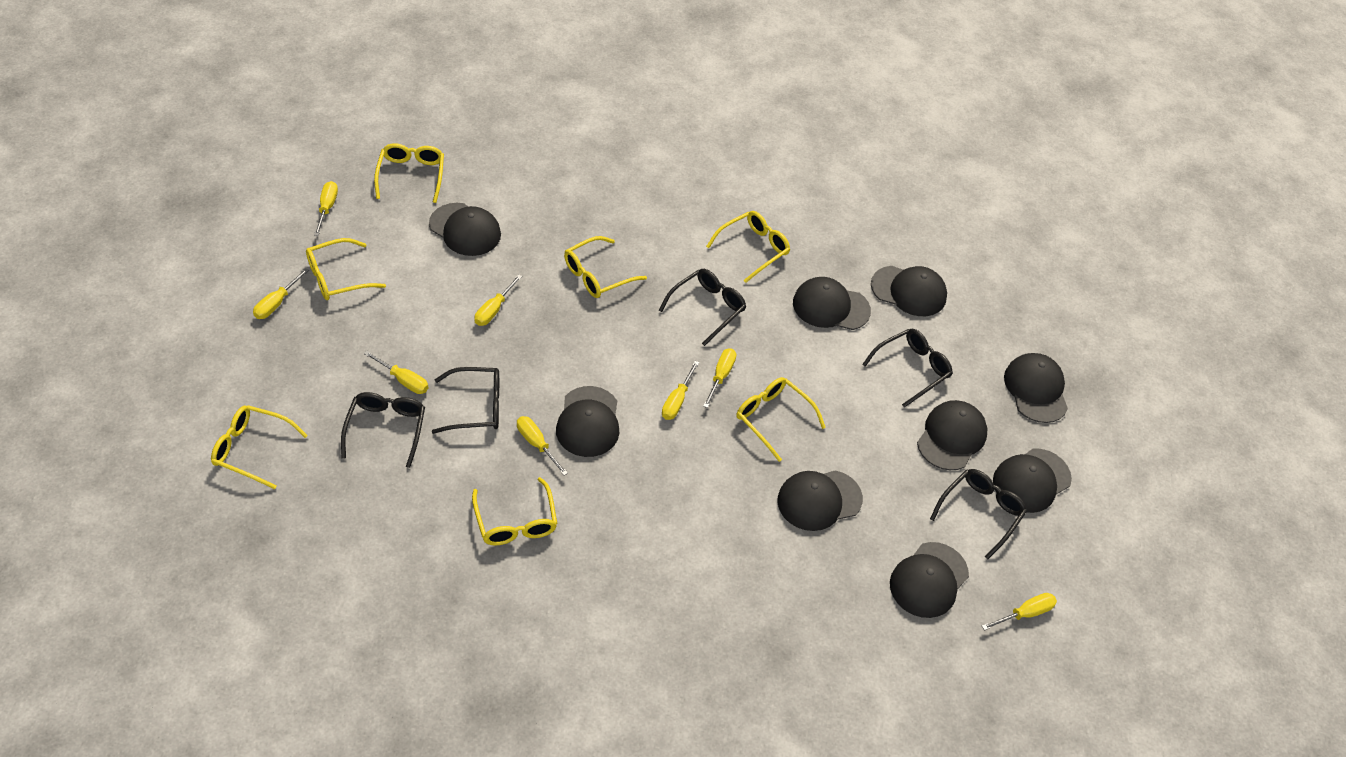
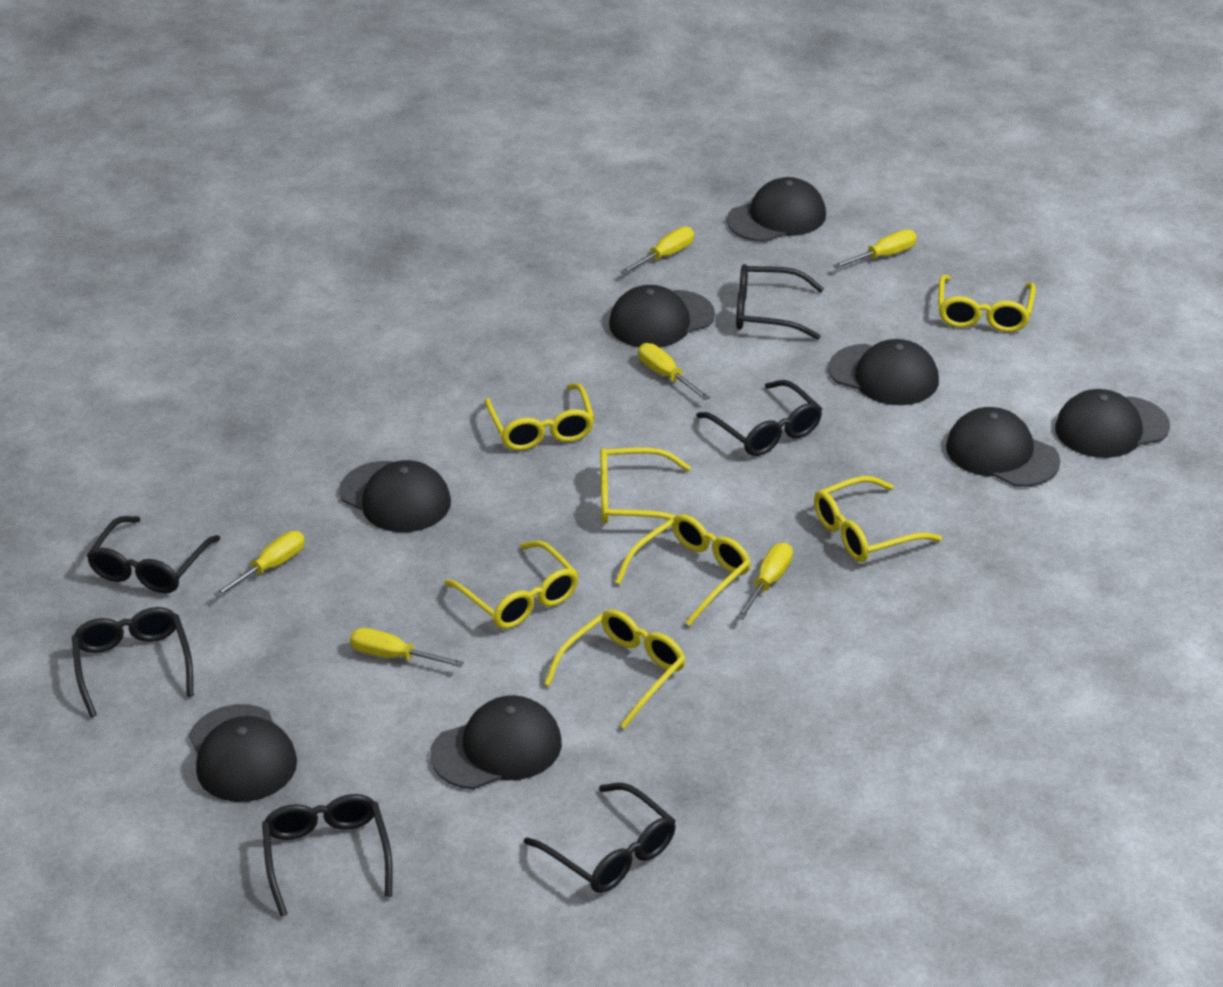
black cap: [429,203,501,256] [556,386,619,457] [778,470,863,531] [793,277,871,330] [871,266,947,316] [890,542,969,618] [917,400,987,470] [993,448,1072,513] [1004,353,1068,423] = 9 -> [189,704,297,802] [339,460,451,532] [430,695,562,790] [609,285,715,348] [727,177,826,242] [828,339,939,405] [946,407,1060,487] [1055,389,1170,458] = 8
black glasses: [341,392,425,468] [432,367,499,434] [659,269,746,346] [862,329,953,408] [930,469,1027,559] = 5 -> [72,607,193,717] [87,516,221,593] [262,794,393,917] [524,783,676,893] [696,380,822,456] [736,264,824,340] = 6
yellow screwdriver: [253,268,309,319] [314,181,338,236] [364,351,429,394] [474,274,522,326] [517,416,568,476] [662,361,699,420] [703,348,736,408] [982,593,1057,631] = 8 -> [214,531,305,597] [350,628,464,667] [620,227,694,275] [638,343,710,400] [736,543,793,620] [833,230,917,269] = 6

